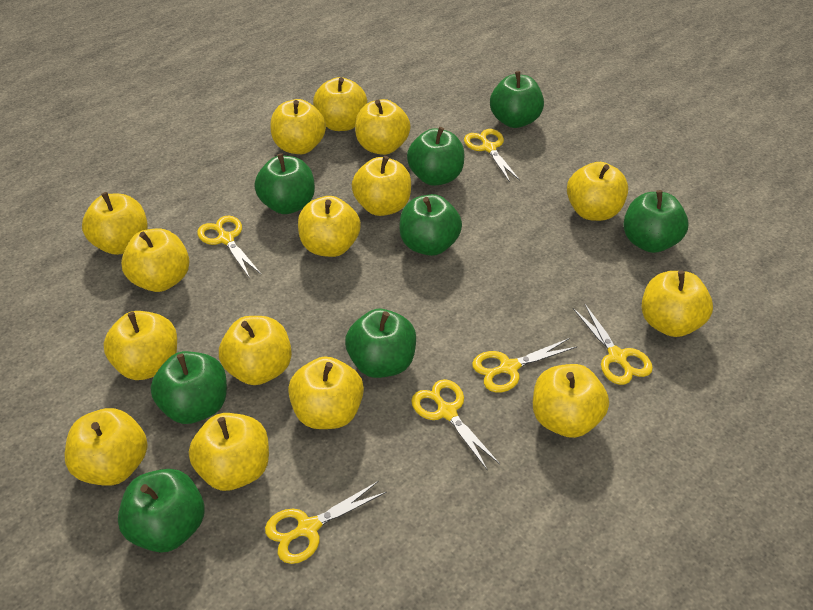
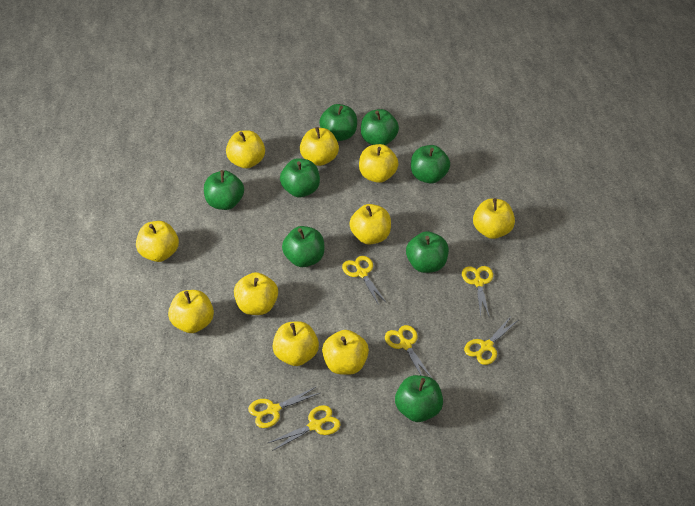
yellow apple: [65,408,148,486] [82,192,148,255] [103,311,177,380] [121,229,189,292] [189,413,269,491] [219,316,292,385] [271,99,326,154] [288,357,364,429] [298,196,361,257] [313,77,367,131] [352,156,411,216] [355,99,411,155] [533,364,609,438] [567,162,628,221] [642,271,713,337] = 15 -> [136,221,179,262] [168,290,214,333] [226,130,265,168] [234,272,278,315] [272,321,319,366] [300,127,339,166] [322,330,369,375] [349,204,391,245] [359,144,398,183] [473,198,515,239] = 10

